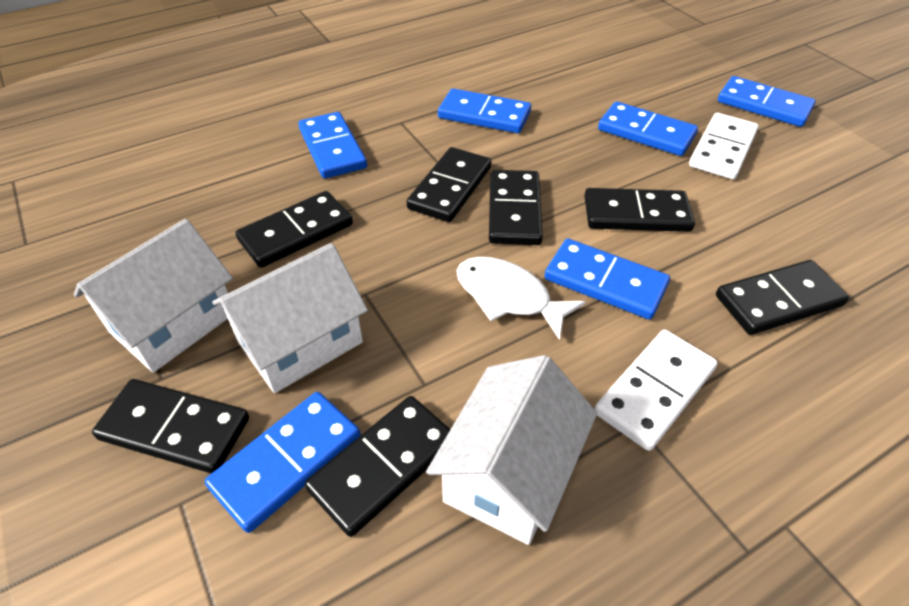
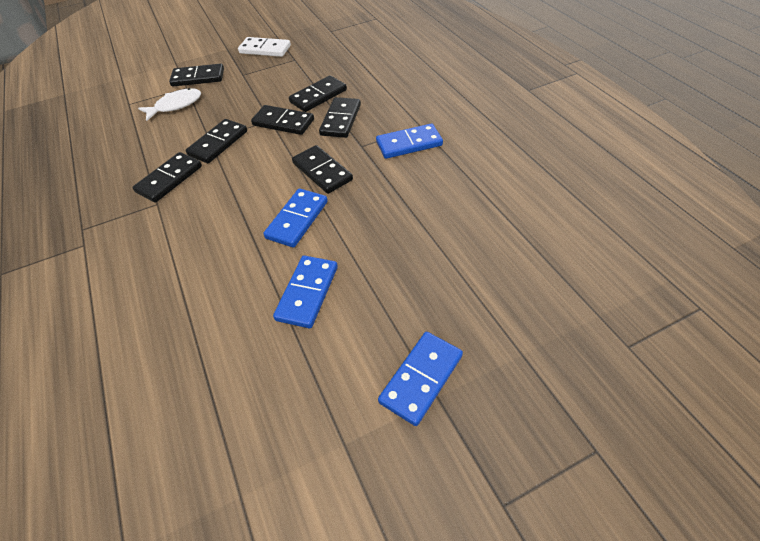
blue domino: [205,392,361,533] [298,112,367,179] [438,89,531,133] [544,239,670,320] [598,102,698,156] [718,76,816,127] = 6 -> [263,188,328,248] [273,255,338,328] [376,123,443,159] [378,332,463,426] = 4
white domino: [595,330,718,451] [689,113,759,179] = 2 -> [238,37,291,57] = 1
white house: [74,219,233,373] [212,243,368,393] [426,355,597,545] = 3 -> none = 0

